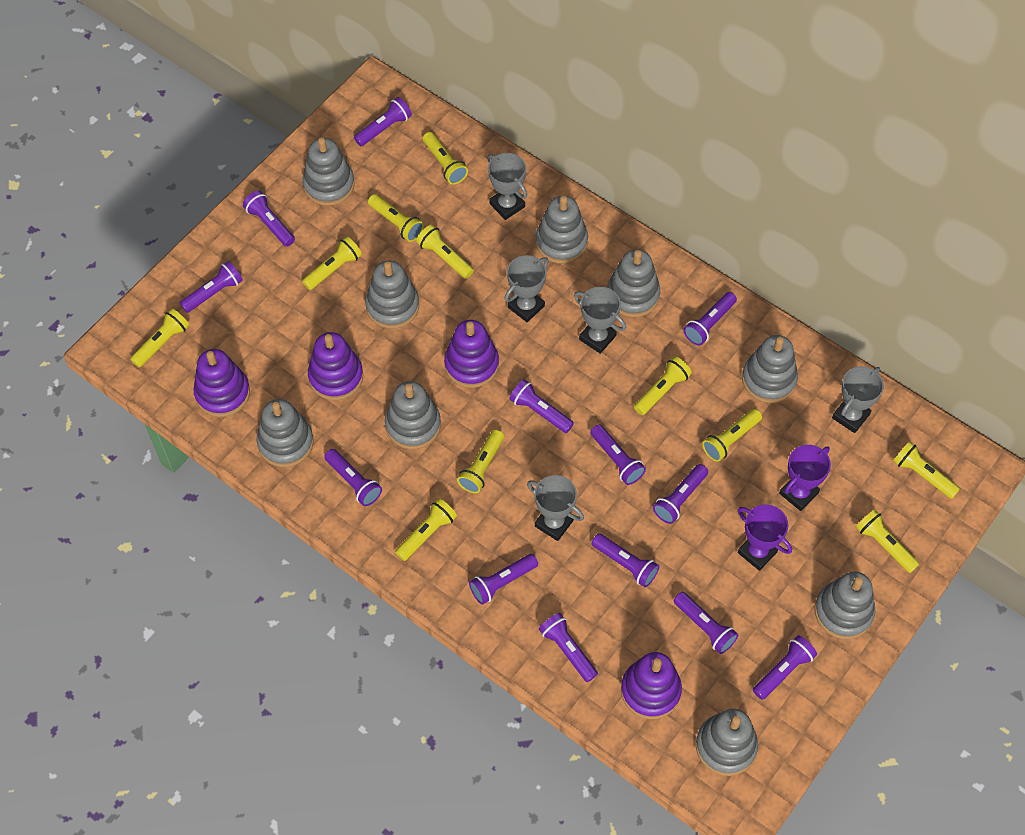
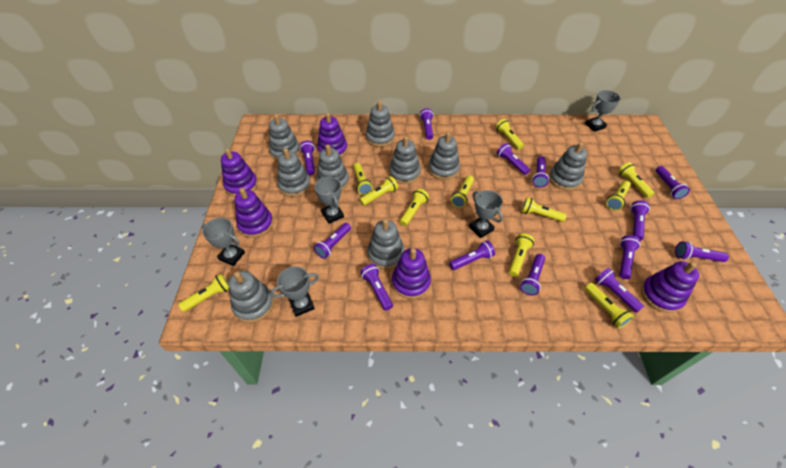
purple stacking toy: [193,349,250,417] [308,332,363,400] [444,320,499,388] [621,652,682,719] = 4 -> [221,148,258,197] [234,188,273,238] [317,113,348,157] [392,248,431,299] [641,261,699,313] = 5
purple trophy: [738,505,792,571] [779,445,831,511] = 2 -> none = 0

